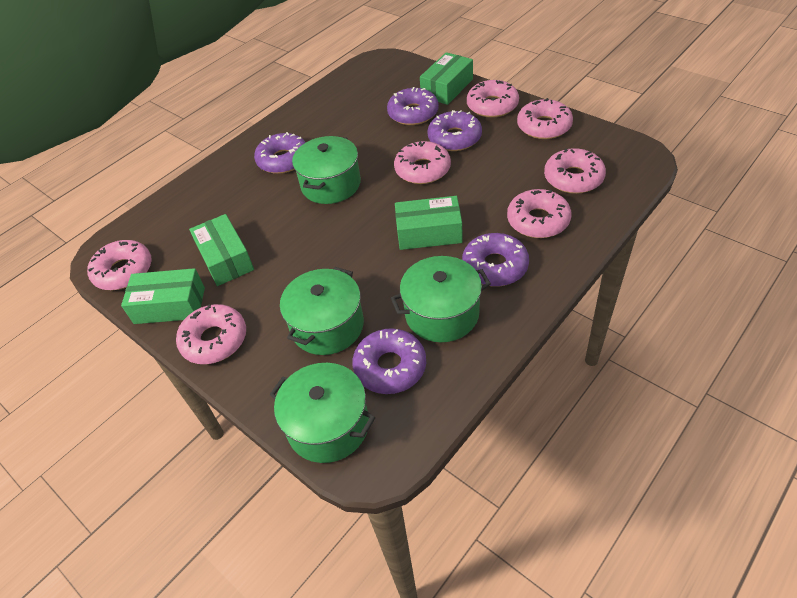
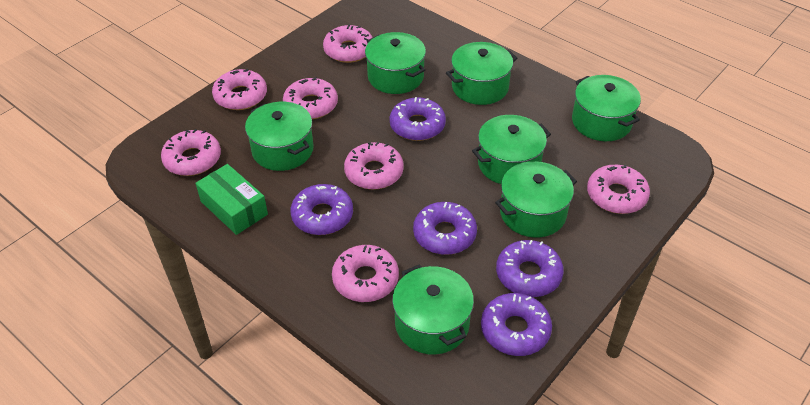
green box: [121,268,205,324] [189,214,254,286] [395,196,463,250] [420,52,473,105] = 4 -> [195,164,268,235] = 1
green pot: [270,363,375,463] [280,267,364,355] [292,136,361,204] [391,256,491,342] = 4 -> [245,102,314,171] [365,32,426,94] [392,264,474,354] [446,42,517,105] [472,115,551,184] [495,161,577,238] [572,75,641,141] = 7

